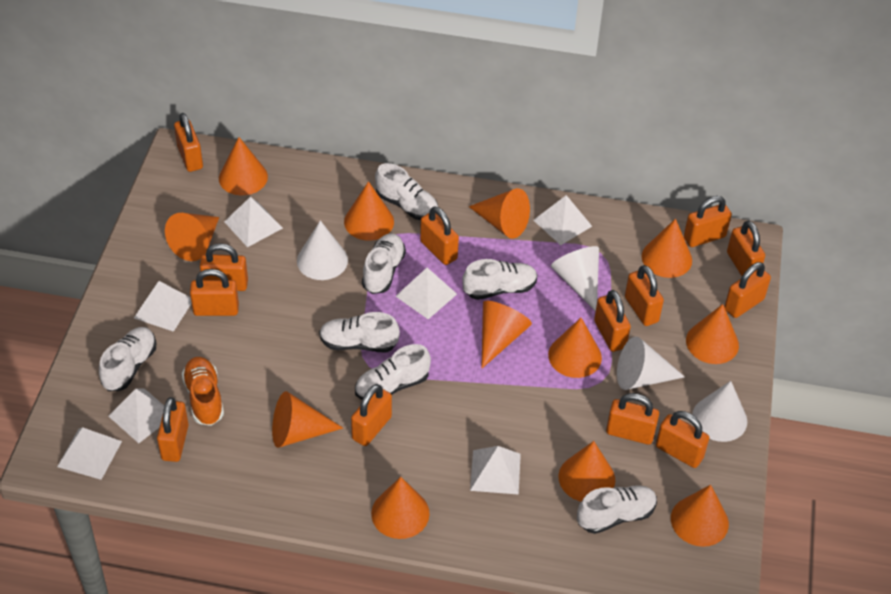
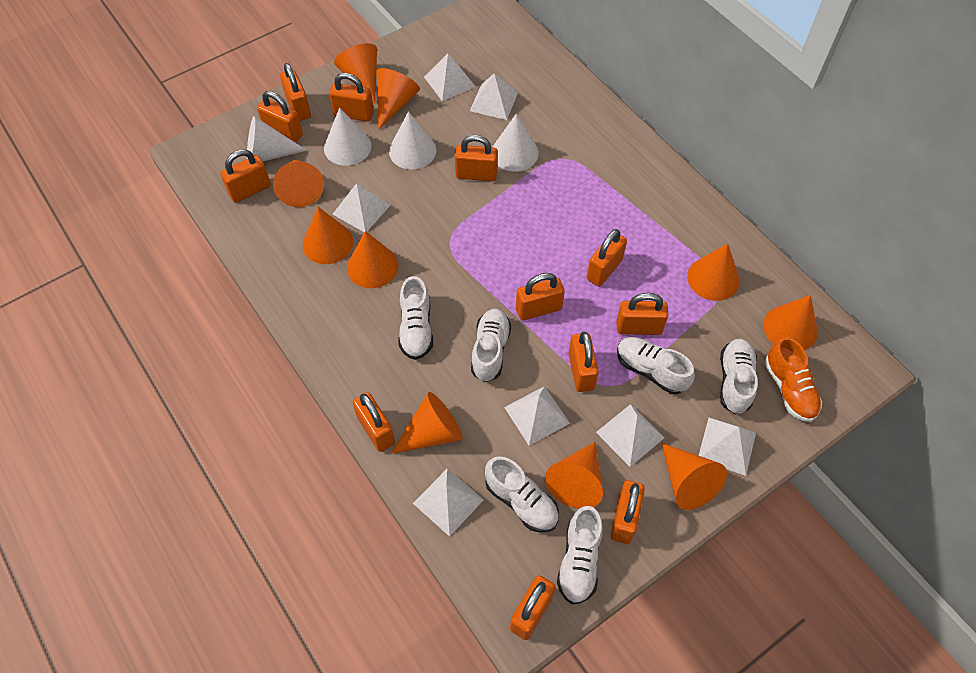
orange cone: [165,213,219,261] [219,137,268,196] [272,391,343,448] [344,181,394,241] [371,477,430,539] [469,188,530,238] [481,301,532,369] [548,318,602,378] [559,441,615,501] [642,219,692,278] [671,485,729,547] [686,304,739,364] = 12 -> [273,160,324,207] [303,207,353,264] [334,43,377,104] [347,231,399,288] [376,68,420,129] [391,392,463,454] [545,442,603,509] [661,443,727,510] [687,243,740,301] [763,295,818,350] = 10
orange padlock: [157,397,189,462] [174,113,203,172] [190,269,239,316] [200,243,248,291] [351,384,392,446] [420,206,459,265] [594,290,631,352] [606,393,659,445] [625,265,664,326] [656,411,709,468] [684,196,732,247] [724,262,771,318] [727,220,765,276] = 13 -> [220,149,271,203] [257,91,303,143] [280,63,311,121] [329,73,374,122] [352,392,395,452] [455,135,498,181] [510,575,555,640] [516,273,565,321] [568,332,599,392] [587,229,627,287] [610,480,645,544] [616,293,668,335] = 12
white shoe: [99,327,156,391] [319,312,400,352] [355,344,431,400] [362,233,406,294] [375,163,438,220] [462,259,537,300] [577,485,657,534] = 7 -> [398,276,433,360] [471,309,511,382] [485,456,559,532] [557,506,603,604] [617,337,695,394] [720,339,758,414] = 6

